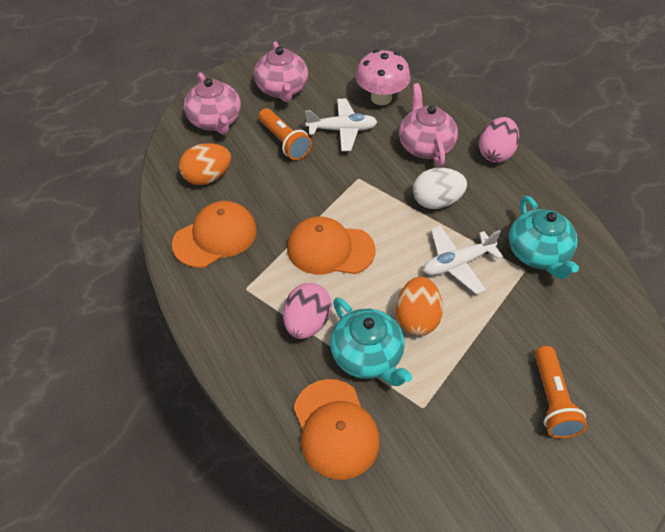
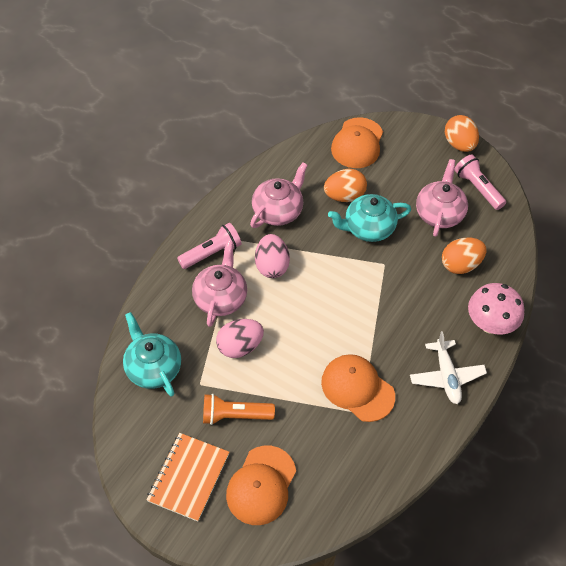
orange egg: [179,143,231,185] [396,277,443,336] = 2 -> [324,169,367,202] [442,238,486,274] [445,115,479,152] = 3
orange flashlight: [259,108,312,160] [535,346,587,439] = 2 -> [203,394,275,425] = 1
orange notebook: none = 0 -> [146,433,229,521] = 1
pink flashlight: none = 0 -> [177,223,242,269] [454,154,506,210] = 2
white egg: [413,168,467,209] = 1 -> none = 0
white plane: [305,99,377,151] [423,225,503,295] = 2 -> [410,331,487,404] = 1

